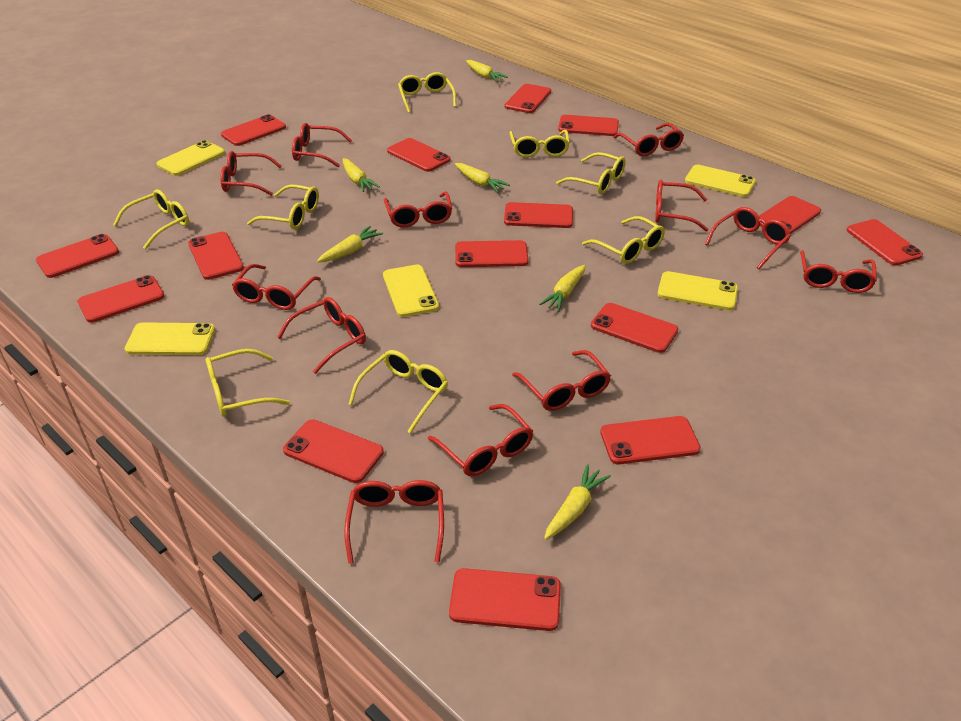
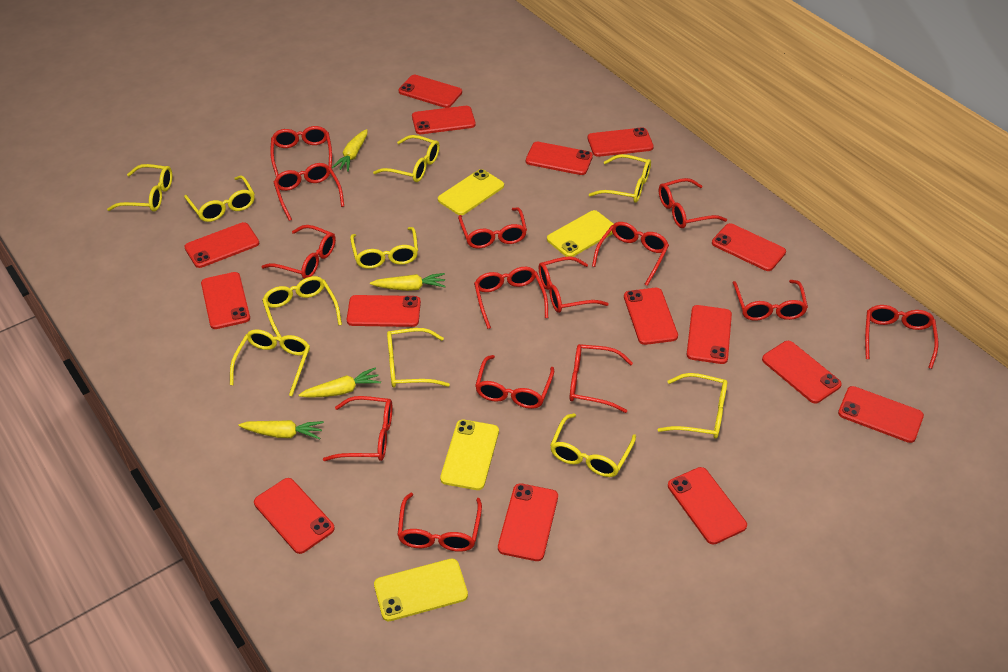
red glasses: [220,151,282,196] [232,264,321,310] [277,297,366,374] [292,123,352,167] [344,480,444,564] [384,192,452,228] [428,404,533,477] [512,350,611,411] [613,123,684,156] [655,180,708,231] [705,207,791,269] [800,250,877,293] = 12 -> [261,225,336,279] [270,126,332,177] [274,163,344,221] [323,396,392,461] [397,493,482,552] [458,207,527,249] [474,267,548,329] [475,355,554,409] [539,256,609,313] [569,344,633,413] [592,222,669,286] [659,178,727,228] [733,280,808,321] [865,305,938,369] = 14
yellow carrot: [317,226,383,262] [343,158,380,192] [455,163,510,193] [466,60,508,82] [539,265,586,312] [544,464,611,540] = 6 -> [238,420,324,439] [299,367,381,398] [332,129,368,172] [370,273,446,291] = 4
yellow glasses: [113,189,189,249] [206,349,290,417] [247,185,319,230] [349,350,448,433] [398,72,456,113] [509,130,570,158] [556,152,626,194] [582,216,665,264] = 8 -> [107,164,172,211] [184,175,255,222] [230,329,310,396] [262,276,342,338] [350,227,418,269] [373,135,440,182] [387,328,450,388] [550,413,636,477] [589,154,651,203] [657,373,727,439] = 10
yellow phone: [125,322,215,355] [157,140,225,176] [383,265,439,317] [657,271,738,310] [685,165,756,197] = 5 -> [374,558,468,621] [438,169,504,215] [440,420,499,490] [547,210,614,257] = 4

